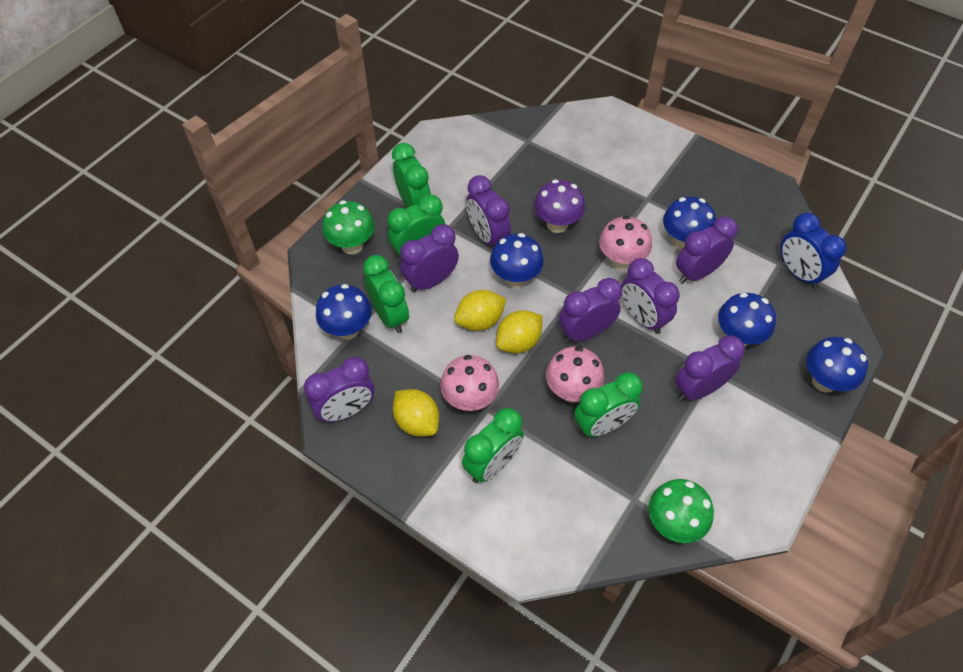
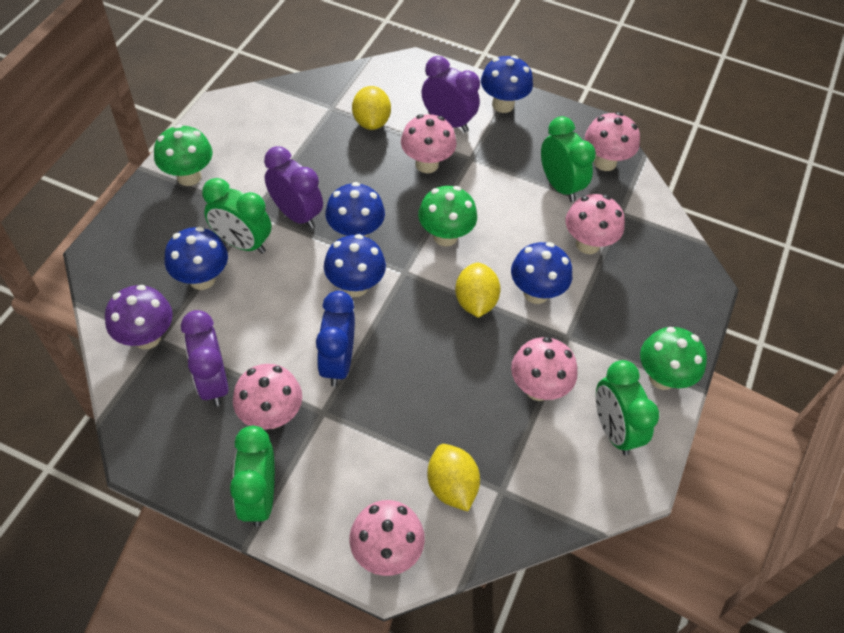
green clock: [363,255,409,333] [388,194,445,261] [392,143,431,208] [462,408,524,483] [574,372,643,437] = 5 -> [202,178,271,254] [230,426,275,527] [541,116,596,202] [596,360,659,456] = 4
green mushroom: [322,200,375,254] [648,479,714,543] = 2 -> [154,124,212,186] [418,186,477,246] [640,327,707,390] = 3
pink mushroom: [440,355,499,411] [546,346,604,403] [599,216,652,270] = 3 -> [233,364,302,430] [350,500,425,576] [401,114,456,173] [511,337,578,401] [566,194,625,254] [585,112,640,171] = 6
purple clock: [304,357,375,422] [400,224,459,293] [466,175,511,246] [559,278,622,343] [621,258,679,334] [675,335,745,401] [676,216,738,284] = 7 -> [181,310,229,407] [264,146,323,229] [422,56,480,132] = 3

